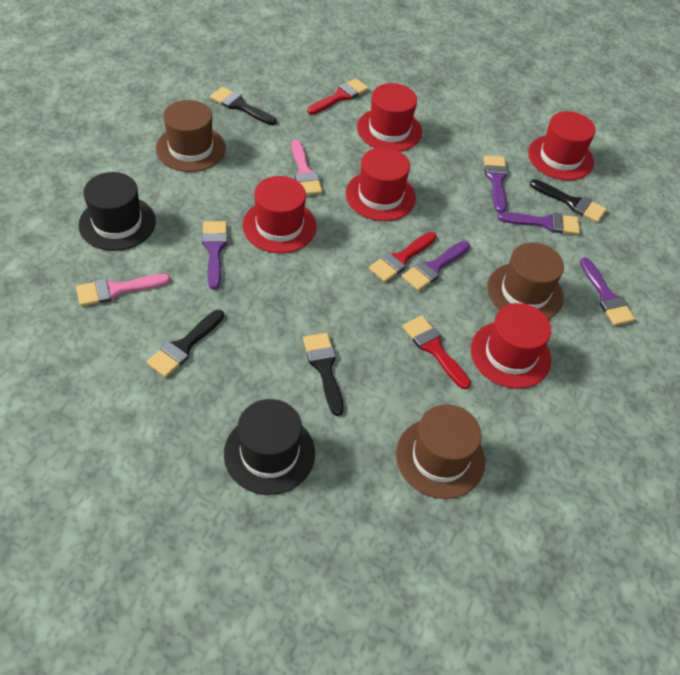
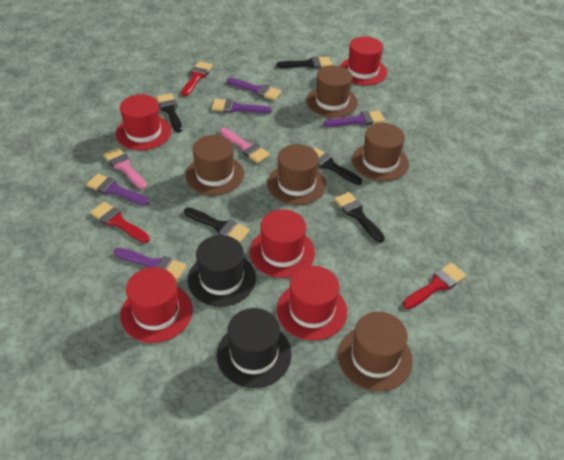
black brush: [147,310,224,377] [210,87,277,125] [303,333,344,416] [530,179,607,223] = 4 -> [156,93,183,132] [184,207,250,243] [276,56,332,68] [314,148,362,185] [334,192,385,242] = 5
brown hat: [156,100,226,172] [396,404,485,499] [487,242,564,320] = 3 -> [185,135,244,195] [267,144,326,205] [306,66,358,118] [338,312,413,392] [352,123,409,181] = 5

